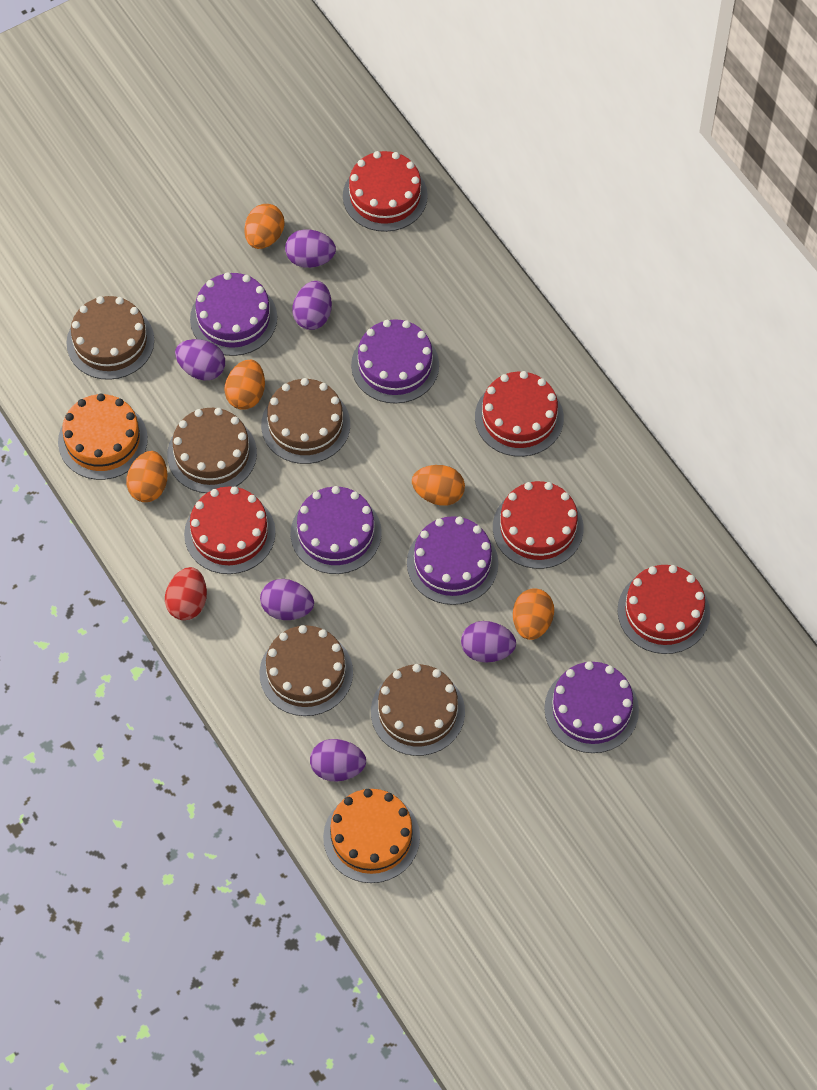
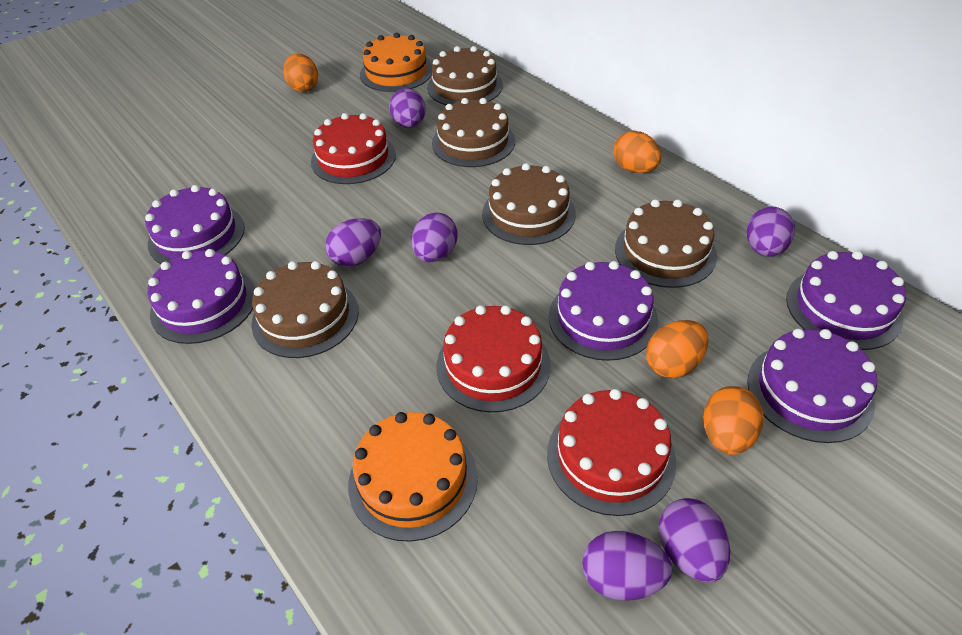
orange egg: [126,451,167,502] [224,360,265,410] [245,204,284,249] [412,465,465,506] [513,588,554,640] = 5 -> [283,53,318,92] [613,131,661,173] [646,320,708,378] [703,386,764,455] = 4
red cake: [184,486,276,574] [343,151,428,232] [475,371,564,457] [493,481,584,569] [617,565,710,654] = 5 -> [311,113,396,184] [436,305,551,412] [547,389,676,516] = 3
red egg: [165,567,207,620] = 1 -> none = 0

